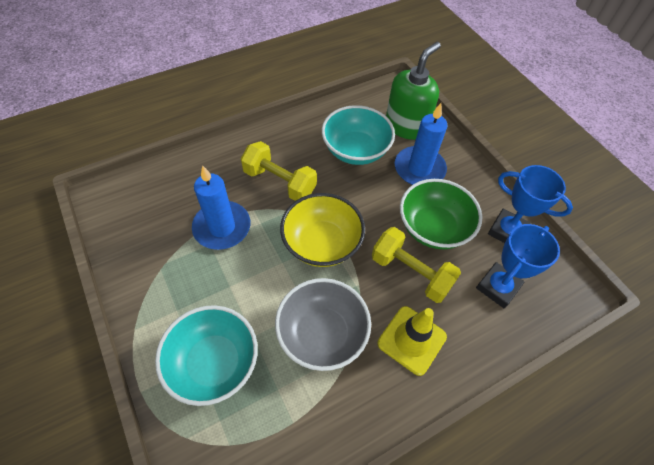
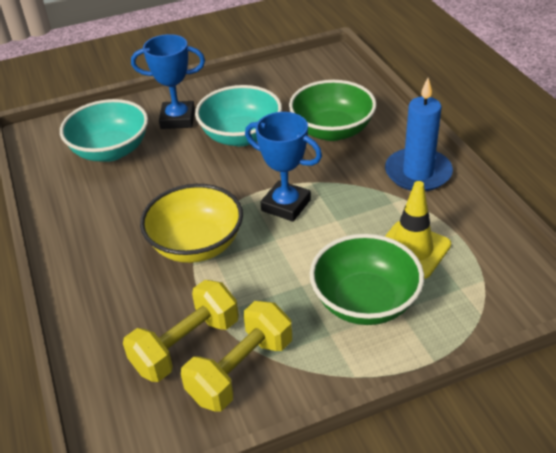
blue candle: [192,165,250,250] [394,103,447,185] = 2 -> [385,78,453,191] = 1
green bowl: [400,179,482,249] = 1 -> [289,80,377,141] [310,234,424,325] = 2
green soap dispenser: [386,42,441,140] = 1 -> none = 0
grey bowl: [275,278,371,371] = 1 -> none = 0

